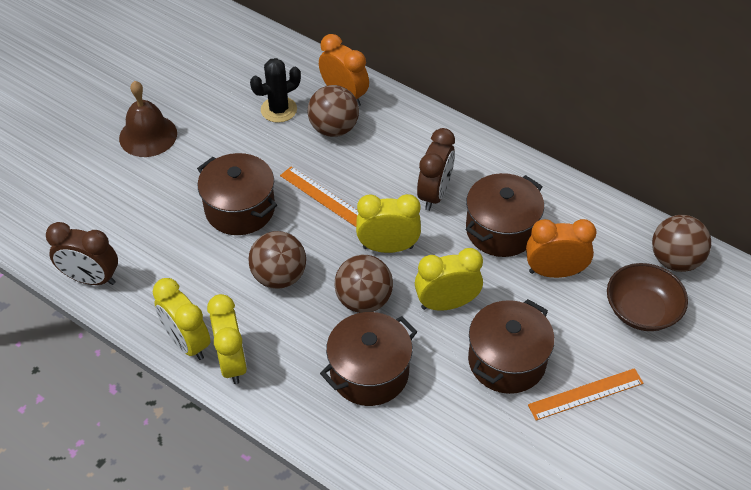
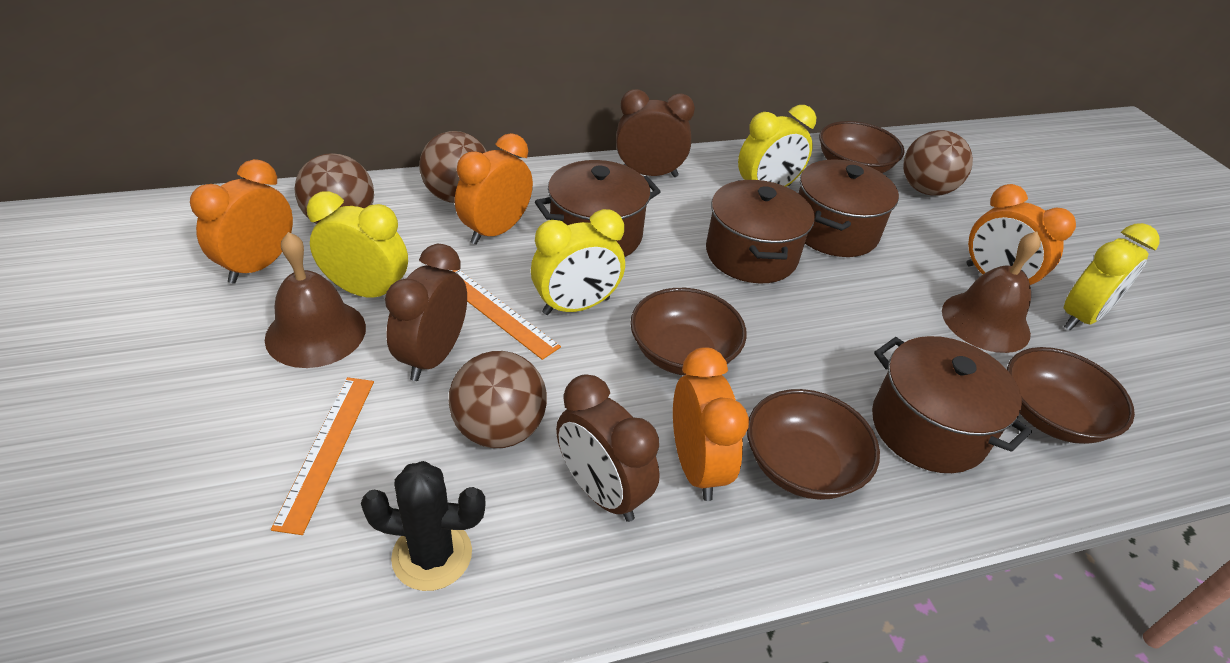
brown bell: [119,81,177,157] = 1 -> [265,232,366,368] [942,231,1041,353] = 2
brown bowl: [607,263,688,331] = 1 -> [630,288,747,375] [747,389,880,500] [819,121,905,173] [1007,347,1135,444] = 4
brown clock: [46,222,118,285] [417,128,455,211] = 2 -> [385,244,467,381] [556,374,660,522] [616,89,695,177] = 3
orange clock: [319,34,369,106] [526,219,596,278] = 2 -> [190,159,293,284] [455,133,533,245] [673,347,749,501] [967,184,1076,285] = 4

